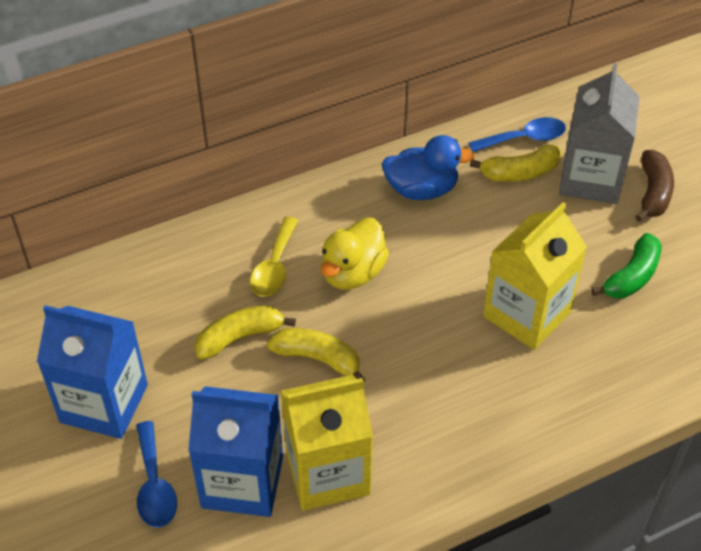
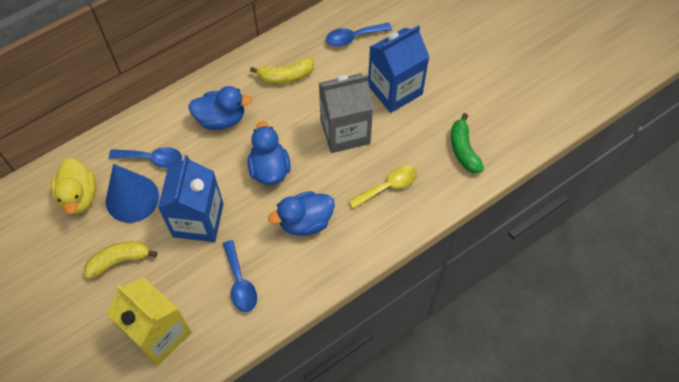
blue cone: none = 0 -> [106,164,159,223] = 1
blue duck: [382,135,475,200] = 1 -> [188,86,252,130] [248,121,291,185] [268,191,335,236] = 3
blue spoon: [136,421,177,527] [469,117,566,152] = 2 -> [109,147,182,168] [223,240,257,312] [326,23,392,47] = 3
brown banana: [635,150,674,222] = 1 -> none = 0
yellow banana: [195,306,296,360] [267,328,365,381] [470,144,561,182] = 3 -> [84,241,157,279] [250,58,314,84] = 2
yellow carton: [281,375,373,511] [483,202,587,350] = 2 -> [106,278,191,366] = 1

